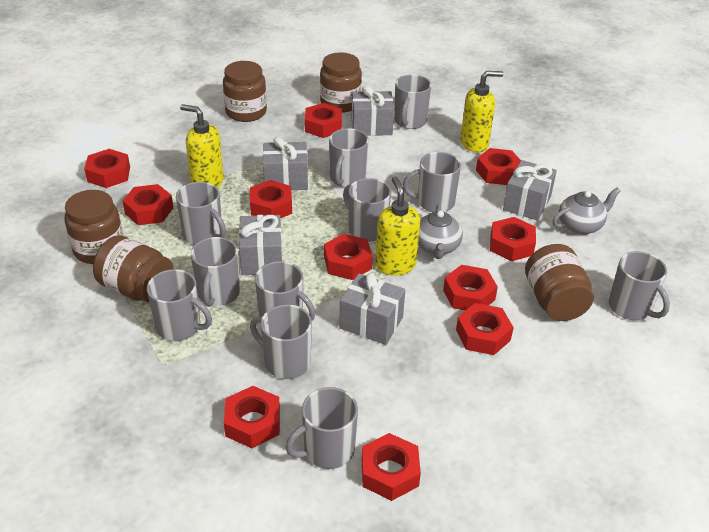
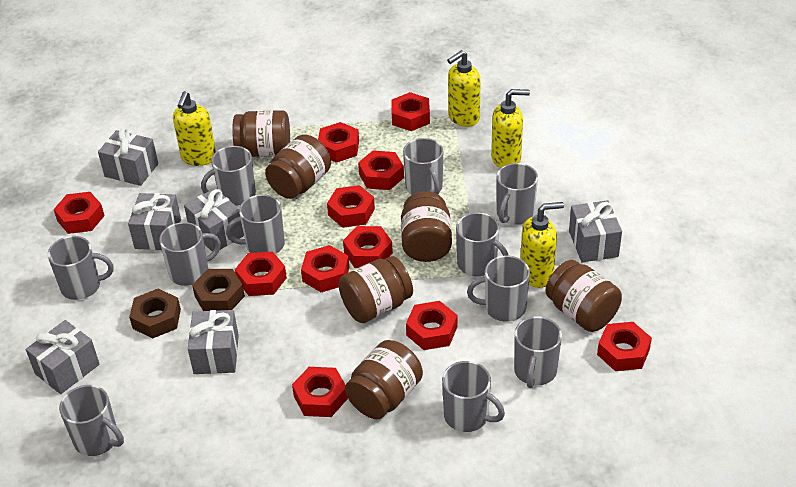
brown jar: [65,190,123,264] [93,235,173,303] [223,61,267,122] [320,52,362,113] [525,244,594,321] = 5 -> [232,110,290,157] [265,134,331,199] [339,256,413,323] [345,340,423,419] [401,191,452,262] [545,260,622,332] = 6
brown nut: none = 0 -> [129,289,181,339] [192,269,245,311] = 2
grey gift: [239,215,282,275] [263,137,308,190] [339,273,405,345] [352,86,394,136] [503,160,557,221] = 5 -> [26,320,100,394] [98,128,158,186] [128,193,181,250] [184,188,244,252] [188,310,239,374] [569,200,622,262] = 6
grey teapot: [418,204,463,259] [553,188,621,234] = 2 -> none = 0
yellow soap dispenser: [180,104,224,188] [375,177,420,275] [460,71,504,152] = 3 -> [173,91,216,166] [447,50,481,127] [491,89,530,168] [520,202,564,288] = 4

